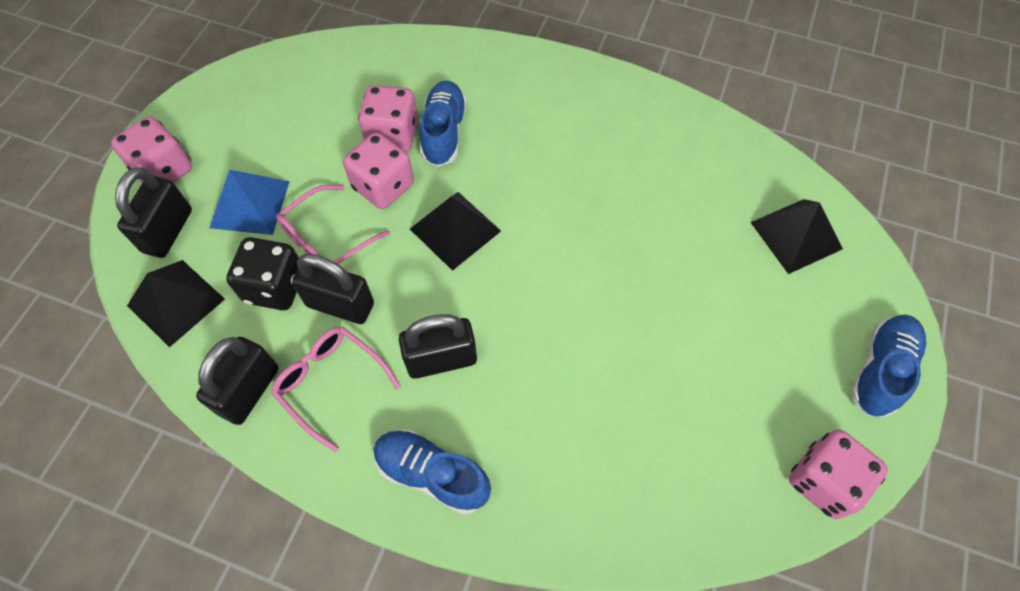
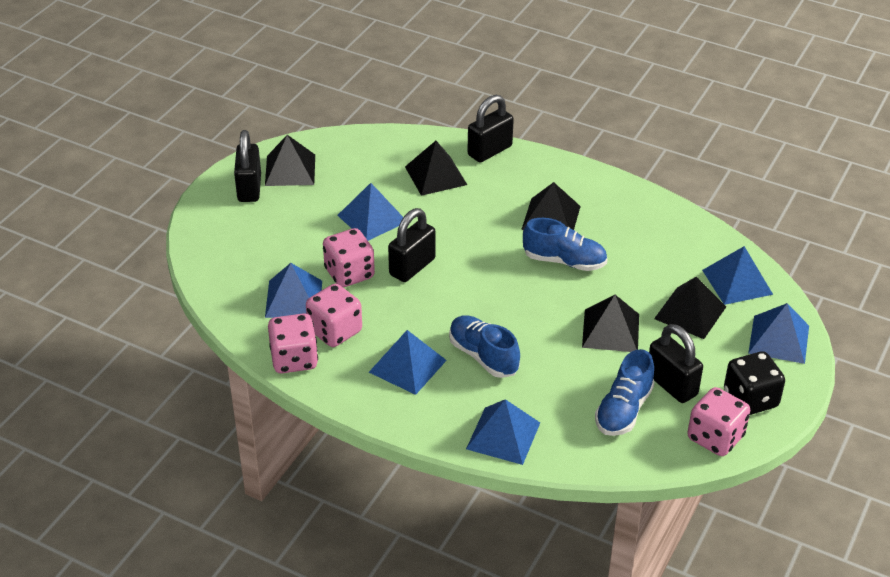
black pyramid: [127,260,225,347] [410,192,501,271] [750,199,843,274] = 3 -> [265,135,315,186] [405,141,467,196] [521,182,581,230] [582,295,639,352] [654,277,726,339] = 5
blue pyramid: [210,170,290,235] = 1 -> [265,263,322,318] [337,183,403,241] [369,330,447,395] [466,399,540,465] [702,246,773,305] [748,303,809,364] = 6
pink glasses: [271,326,401,452] [276,185,390,264] = 2 -> none = 0

